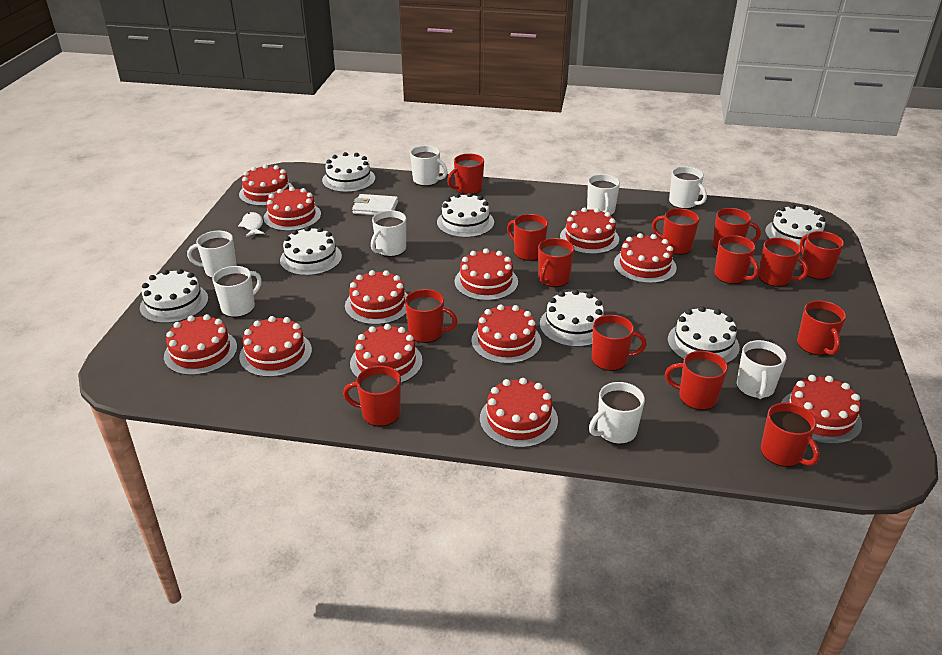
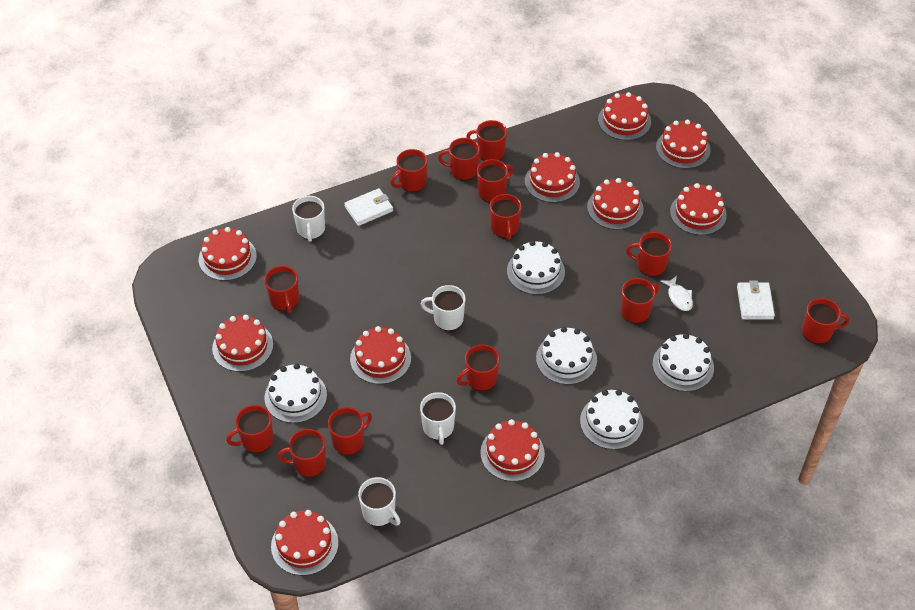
red cake: [164,314,237,375] [239,164,293,206] [239,316,312,377] [264,187,321,231] [345,270,408,325] [350,324,423,383] [454,248,518,301] [471,304,541,364] [480,378,558,448] [560,207,619,254] [614,233,677,283] [781,375,862,444] = 12 -> [199,227,257,281] [212,315,273,372] [271,510,338,576] [350,326,411,384] [480,419,545,482] [525,152,580,203] [587,178,643,230] [598,92,651,140] [656,120,711,169] [670,183,727,235] = 10
red mug: [343,366,401,427] [405,289,458,343] [447,154,484,195] [507,214,548,261] [538,238,574,287] [592,315,647,371] [652,208,699,255] [665,351,728,410] [712,208,761,251] [715,235,759,284] [758,238,809,287] [761,403,820,467] [797,301,846,355] [800,231,844,280] = 14 -> [226,405,273,453] [264,266,299,313] [277,429,326,477] [328,407,372,455] [390,149,428,192] [438,138,480,180] [457,344,500,391] [466,120,507,161] [477,159,513,202] [490,194,522,240] [621,278,659,323] [626,232,672,277] [802,298,849,344] = 13
white cake: [140,269,208,323] [280,226,342,276] [322,152,375,192] [437,193,494,238] [540,289,604,347] [668,306,740,364] [765,204,825,247] = 7 -> [265,363,327,423] [507,241,565,295] [536,327,597,385] [580,390,643,450] [652,333,714,392] = 5
white mug: [187,231,237,278] [212,266,262,318] [371,210,406,257] [410,145,448,186] [587,174,620,215] [589,382,645,444] [669,167,707,209] [737,340,787,399] = 8 -> [292,196,325,242] [358,477,401,526] [420,392,456,445] [421,285,466,331] = 4
white wallet: [352,194,398,215] = 1 -> [344,188,393,226] [737,280,775,320] = 2

